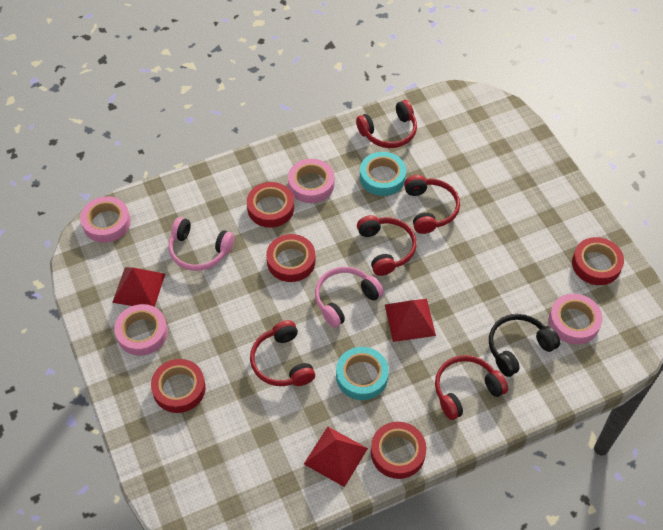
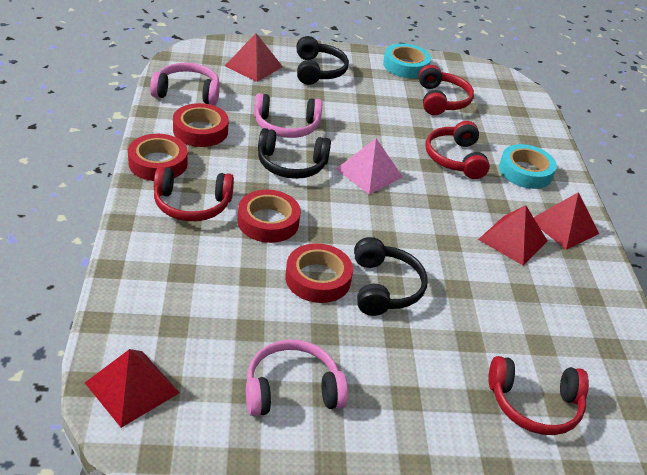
black headphones: [489,314,560,377] = 1 -> [258,128,331,179] [296,36,349,85] [354,237,428,316] = 3
pink headphones: [168,217,234,271] [315,267,384,328] = 2 -> [150,63,220,105] [246,340,348,416] [254,93,322,138] = 3
pink pyramid: none = 0 -> [336,138,403,194] = 1
pink tape: [80,196,131,243] [114,304,168,356] [288,159,334,203] [549,294,602,344] = 4 -> none = 0
red headphones: [250,320,315,386] [356,100,417,148] [357,215,417,276] [404,175,460,234] [435,355,508,420] = 5 -> [154,167,234,221] [419,65,474,115] [426,121,490,179] [488,356,589,435] = 4
red pyramid: [112,267,165,307] [304,427,368,487] [385,299,436,342] = 3 -> [85,349,179,428] [225,33,283,82] [478,205,547,266] [534,192,599,250] = 4
red tape: [151,359,206,413] [247,182,294,228] [266,234,316,282] [371,422,426,479] [572,237,624,285] = 5 -> [128,134,188,181] [173,103,229,147] [237,189,301,243] [285,243,353,303] = 4

